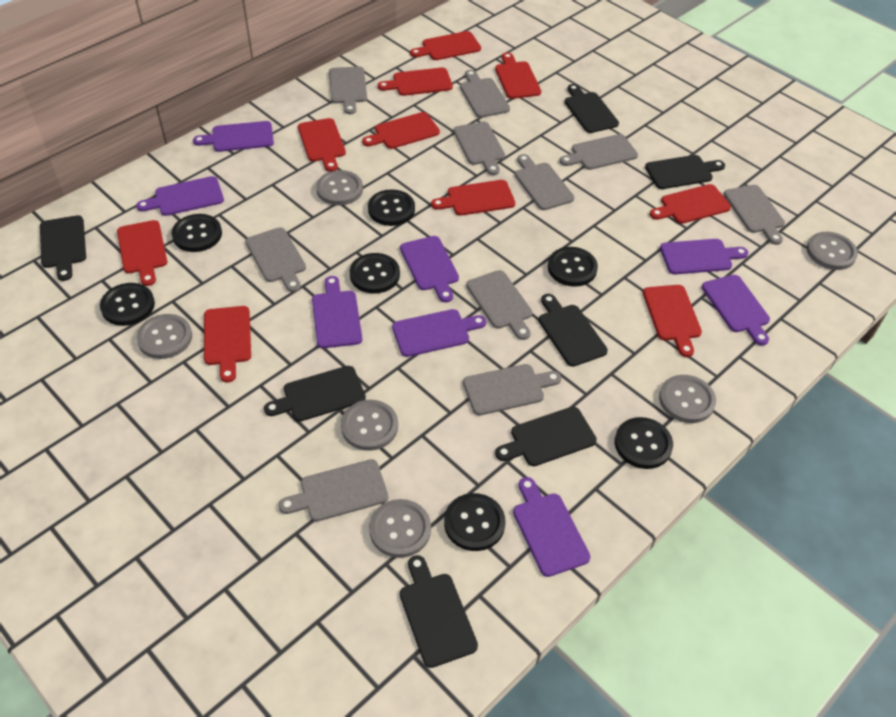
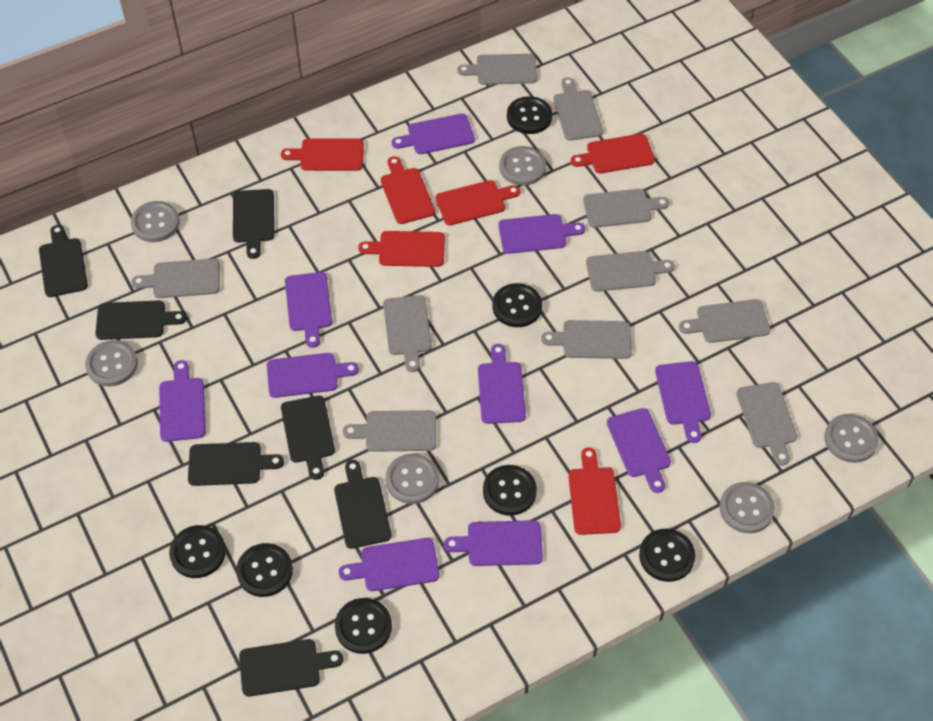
purple cutting board: [136,176,224,216] [193,121,274,152] [312,276,362,348] [392,309,486,357] [400,236,459,303] [513,477,591,577] [660,239,748,275] [702,275,770,346] = 8 -> [159,360,206,442] [267,353,359,398] [285,272,332,348] [339,538,439,591] [392,114,475,154] [444,520,543,566] [478,344,526,424] [498,214,585,254] [607,408,671,493] [655,361,711,443] = 10
red cutting board: [117,220,167,286] [204,306,251,382] [298,118,346,172] [362,112,440,149] [378,67,453,96] [410,31,481,60] [431,180,515,216] [495,52,541,99] [643,285,702,357] [650,184,731,224] = 10 -> [281,138,364,171] [358,231,445,267] [381,156,435,224] [435,180,520,225] [568,447,621,535] [571,134,655,174] = 6

